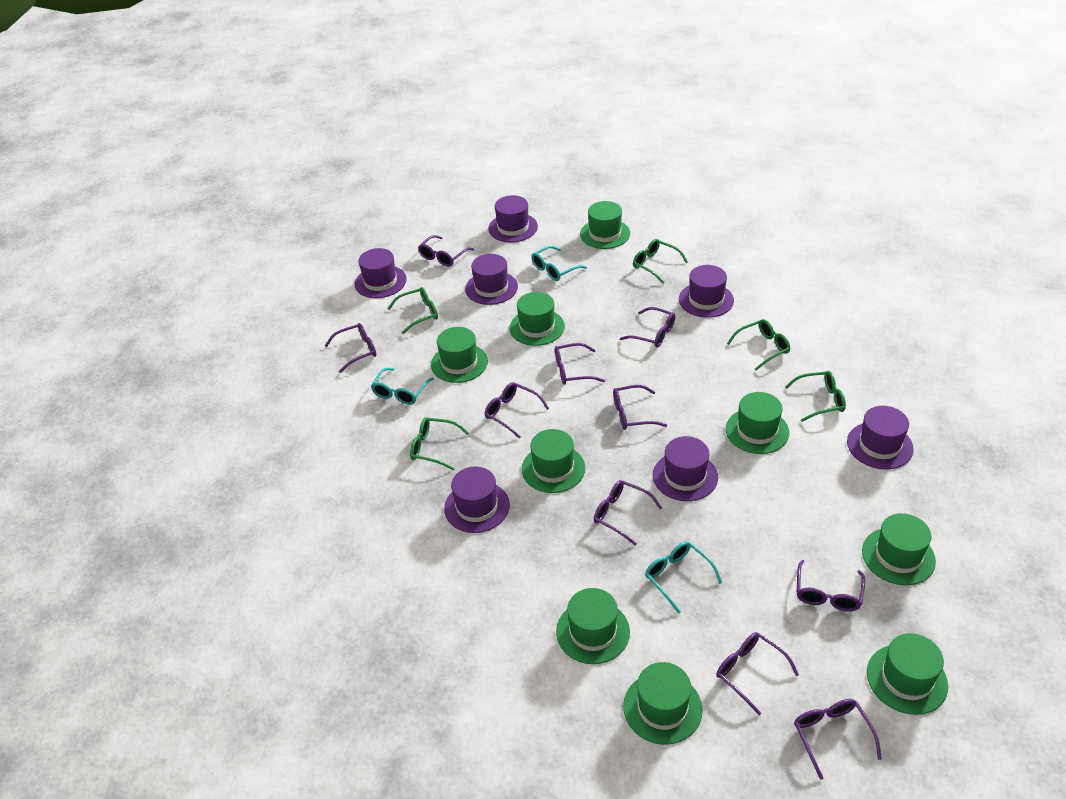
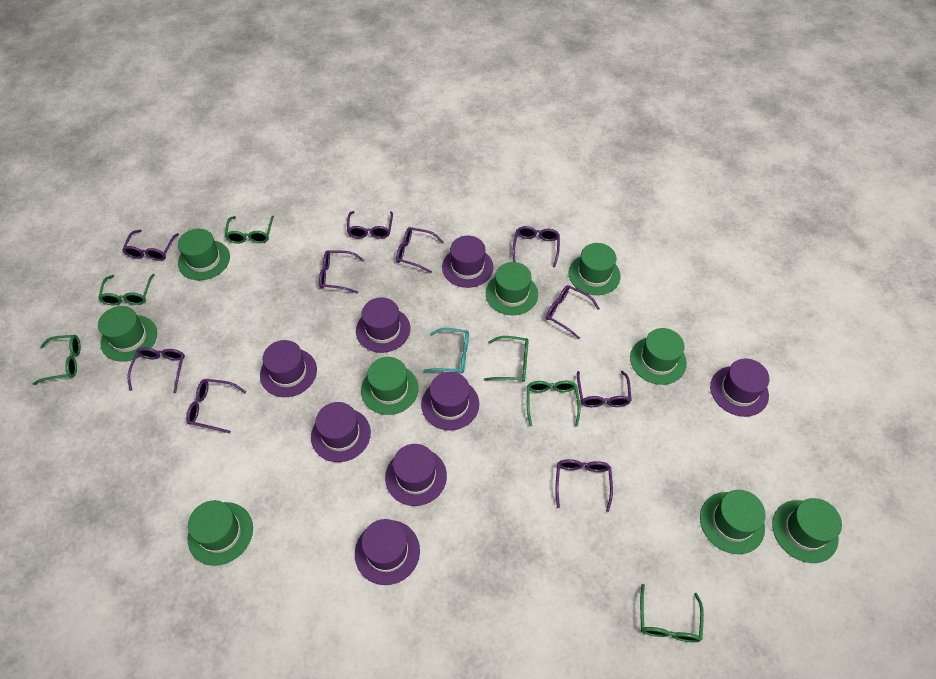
green glasses: [388,287,438,334] [410,417,469,470] [633,239,688,284] [727,319,790,371] [785,371,846,422] = 5 -> [33,335,81,385] [98,274,155,305] [225,216,274,244] [484,336,529,382] [527,381,580,427] [640,584,704,642] = 6
purple hat: [355,248,407,298] [444,467,510,533] [465,254,518,305] [488,195,538,242] [653,436,718,501] [679,265,734,318] [847,406,914,469] = 7 -> [260,340,317,397] [311,402,371,462] [355,519,420,585] [356,298,410,353] [385,444,447,506] [421,372,479,431] [442,236,493,288] [710,359,770,417] = 8
turquoise glasses: [371,368,434,405] [531,246,587,281] [645,541,722,614] = 3 -> [423,328,469,373] = 1

